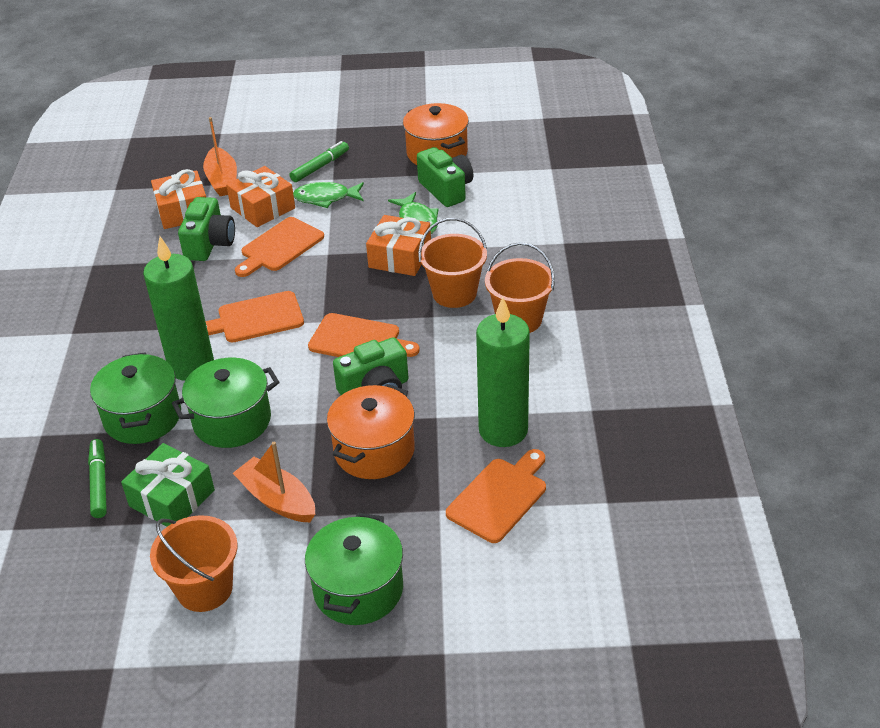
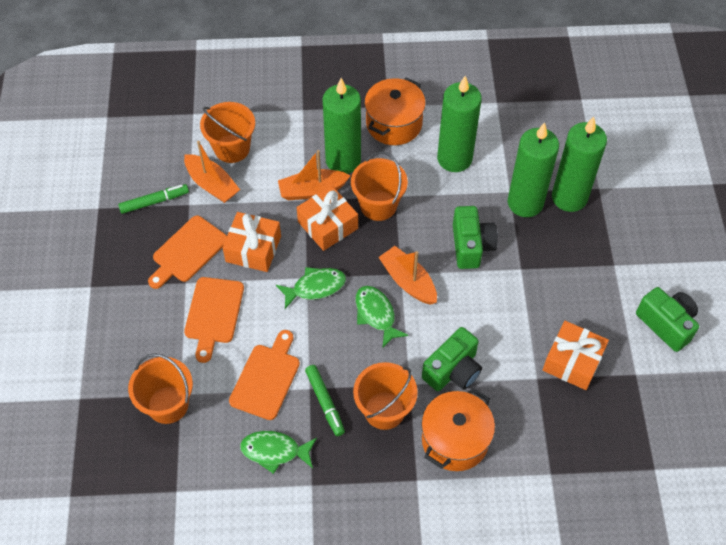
green candle: [143,236,214,381] [476,297,530,447] = 2 -> [323,78,361,174] [437,76,482,172] [508,122,559,217] [552,117,607,212] = 4
green fish: [293,182,364,208] [388,192,439,234] = 2 -> [240,431,317,474] [276,267,346,309] [355,286,409,349] = 3
green gift: [121,443,215,526] = 1 -> none = 0
green pot: [90,352,181,444] [172,358,279,448] [305,513,403,625] = 3 -> none = 0
orange boat: [203,117,237,196] [233,442,315,522] = 2 -> [184,141,240,203] [278,150,351,200] [379,246,437,305] = 3
orange bucket: [150,515,238,612] [418,218,487,308] [485,242,555,333] = 3 -> [128,353,193,424] [200,102,255,163] [351,151,408,221] [353,362,418,430] = 4
orange cutting board: [205,291,304,342] [235,217,324,277] [308,313,420,357] [446,449,546,543] = 4 -> [148,216,227,289] [184,277,244,363] [229,330,300,420] = 3

